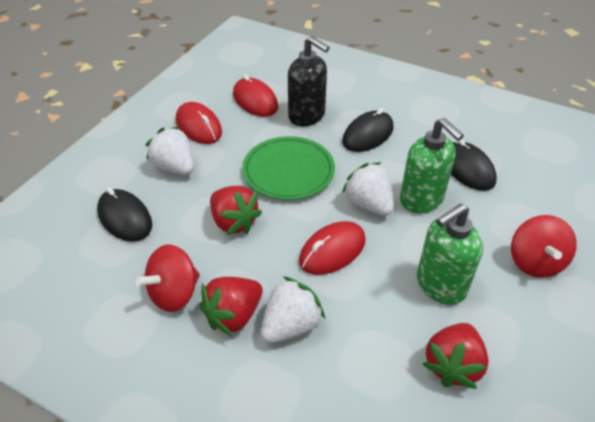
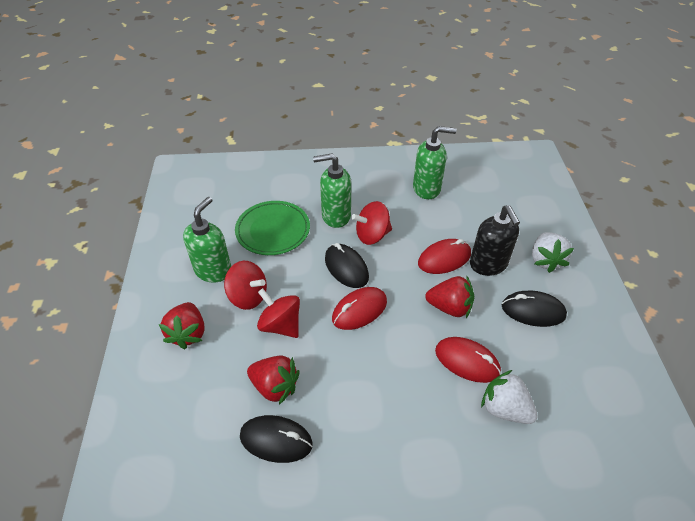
green soap dispenser: [400,118,464,213] [417,204,483,305] = 2 -> [183,197,231,283] [313,154,351,228] [413,126,456,199] = 3
red spinning top: [136,245,200,312] [511,215,577,278] = 2 -> [224,261,267,310] [257,288,300,338] [352,201,392,245] = 3
white strawberry: [146,126,194,175] [261,276,325,343] [342,162,394,216] = 3 -> [481,370,538,424] [532,232,574,273] = 2

